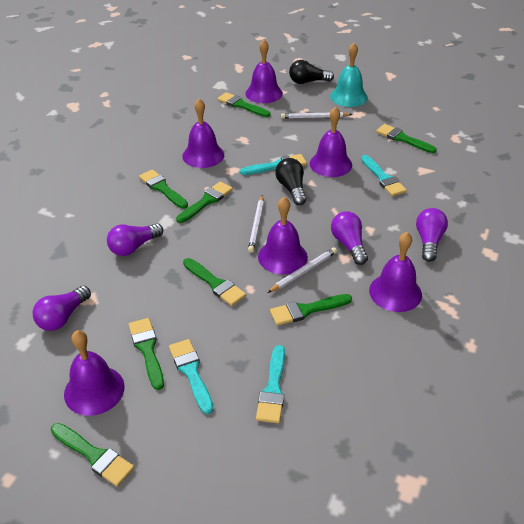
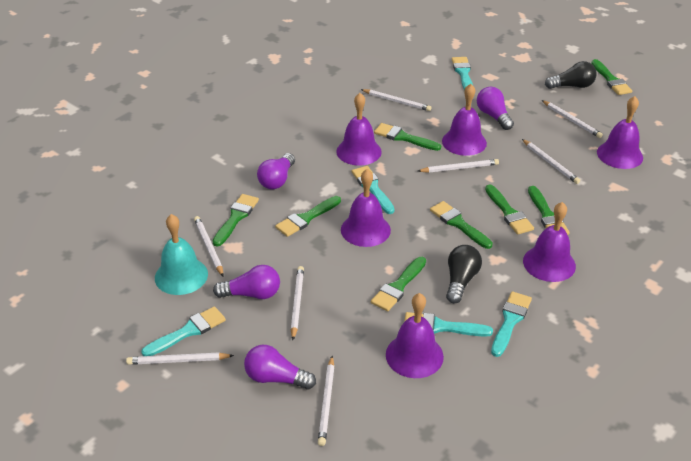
turquoise brush: [169,339,213,414] [240,154,307,175] [256,345,285,423] [361,155,407,196] = 4 -> [141,306,226,356] [352,166,395,214] [404,312,493,337] [452,57,473,90] [491,291,532,357] = 5
white pencil: [248,195,264,252] [268,247,337,293] [281,112,352,119] = 3 -> [126,352,234,365] [194,216,223,276] [291,266,304,340] [318,356,335,446] [361,89,431,111] [418,159,499,173] [522,139,580,184] [542,100,603,138] = 8

